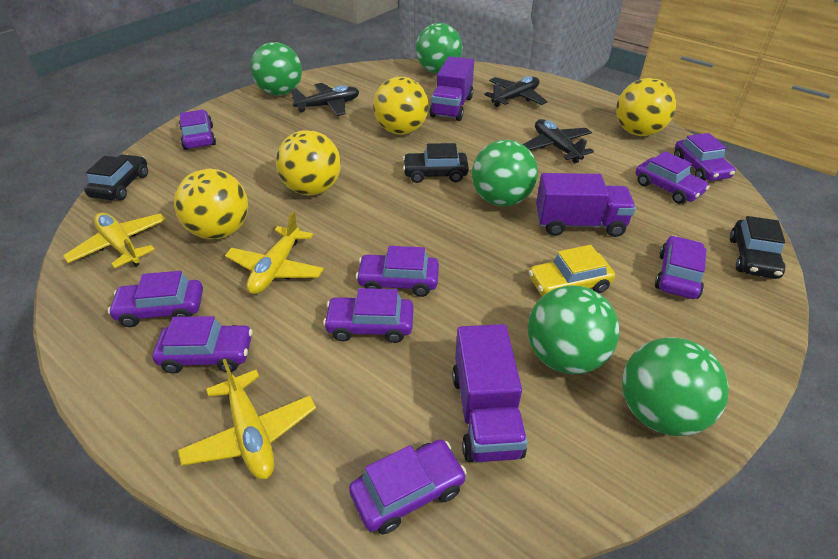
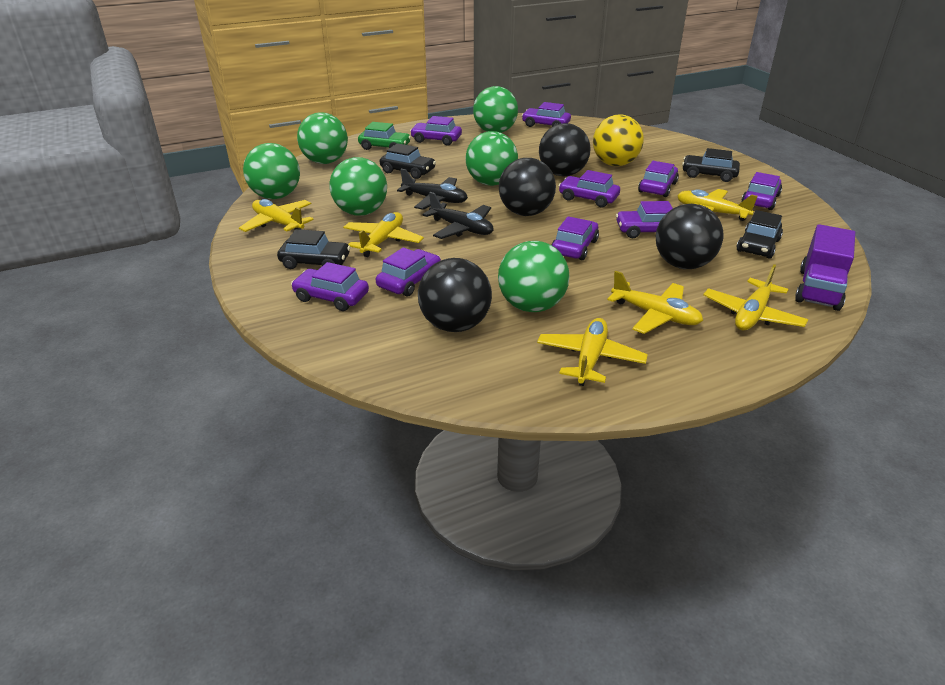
black ball: none = 0 -> [418,258,492,332] [499,158,556,216] [539,123,591,176] [656,204,724,269] = 4
black car: [84,154,148,200] [403,143,469,183] [730,216,785,279] = 3 -> [277,229,350,269] [380,143,436,179] [682,148,740,182] [736,210,783,259] = 4
black plane: [291,83,359,116] [484,76,548,107] [523,119,594,163] = 3 -> [397,169,468,210] [422,192,493,239] = 2
green ball: [251,42,302,96] [416,23,462,74] [472,140,538,206] [528,285,619,374] [622,337,729,436] = 5 -> [243,143,300,199] [297,113,348,164] [330,157,387,216] [465,131,518,186] [473,86,518,133] [498,241,569,312] = 6
green car: none = 0 -> [358,122,411,150] = 1
purple truck: [430,56,474,121] [452,324,528,462] [536,173,636,237] = 3 -> [795,224,855,311] = 1
yellow ball: [174,169,248,239] [276,130,341,196] [373,77,429,135] [616,78,676,136] = 4 -> [593,115,644,166] = 1
yellow car: [528,245,615,296] = 1 -> none = 0
yellow plane: [63,213,166,268] [178,359,316,479] [225,211,324,294] = 3 -> [239,199,314,232] [343,212,424,257] [537,318,648,386] [607,271,703,334] [677,189,758,221] [703,264,808,330] = 6

